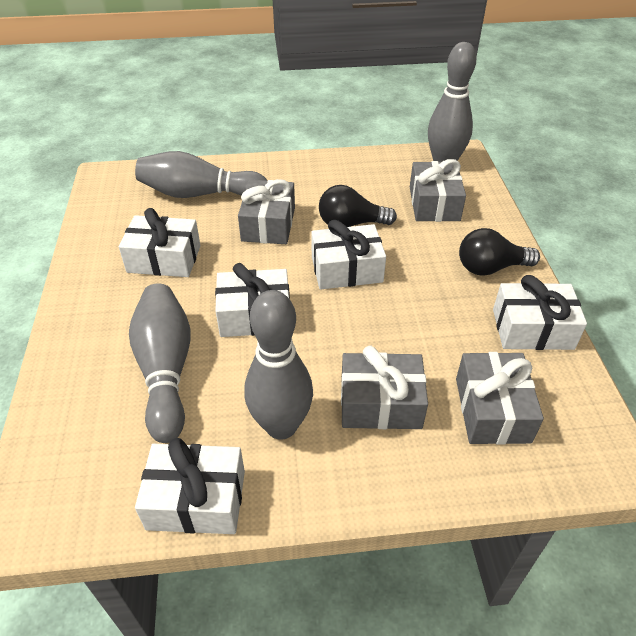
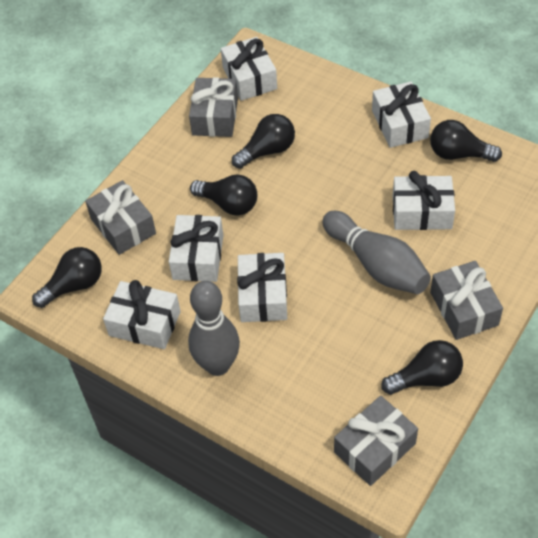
black light bulb: [319,185,397,227] [459,228,540,276] = 2 -> [32,247,102,308] [190,175,257,216] [232,114,295,169] [381,340,463,395] [430,120,502,162] = 5
grey bowling pin: [129,283,191,443] [135,151,267,198] [244,290,313,440] [428,42,476,162] = 4 -> [188,281,240,376] [322,211,431,294] = 2
white gift: [119,208,201,277] [135,438,245,534] [215,263,290,337] [311,220,386,290] [493,275,587,350] = 5 -> [103,280,181,349] [169,215,223,282] [221,37,277,101] [237,253,287,322] [372,81,431,148] [393,171,455,230] = 6

